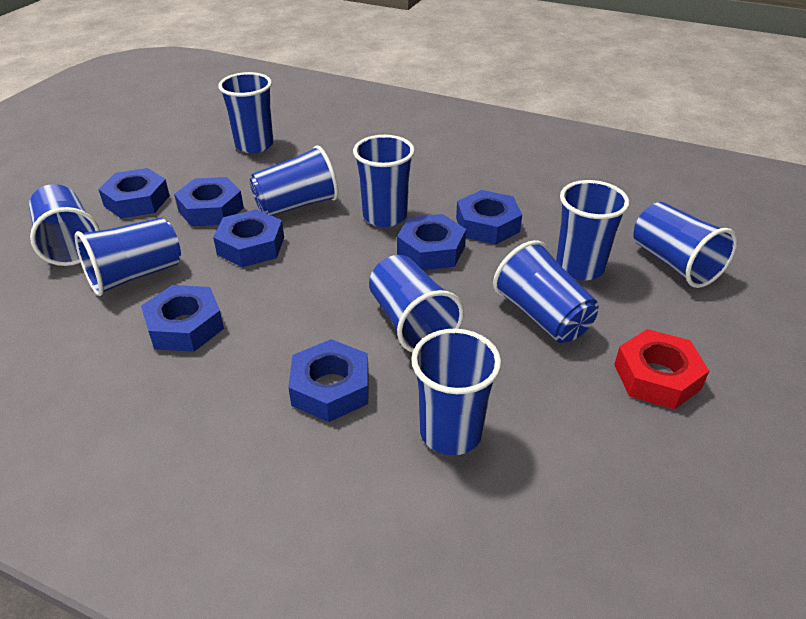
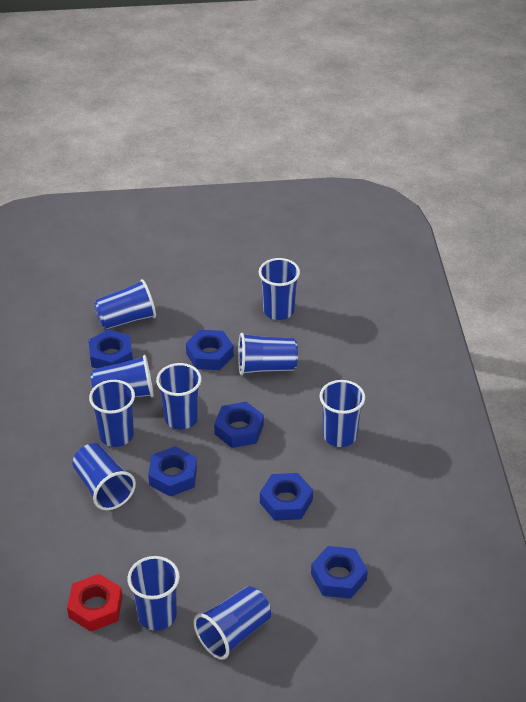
blue nut: [98,168,170,218] [141,285,224,352] [174,177,244,226] [213,209,284,267] [288,339,369,422] [397,214,466,270] [456,190,522,245] = 7 -> [88,330,133,369] [148,446,197,497] [186,330,234,370] [214,402,264,448] [260,473,313,521] [311,546,368,599] = 6

